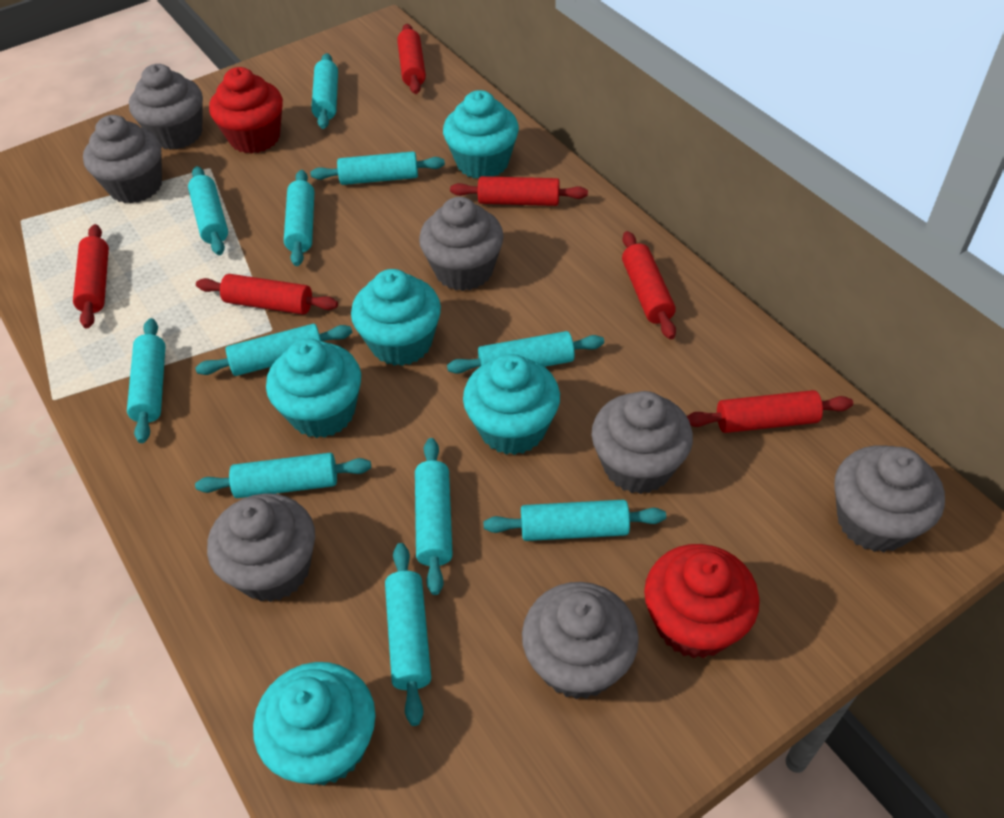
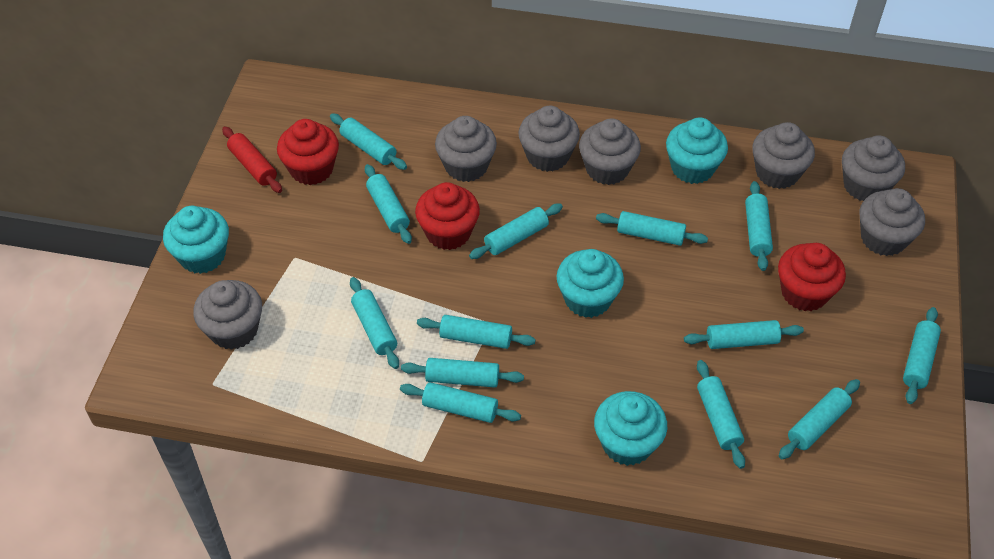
red cupcake: [209,67,283,154] [644,544,760,659] = 2 -> [277,119,339,185] [415,182,480,250] [778,243,846,311] = 3
red rolling pin: [73,224,109,328] [196,274,338,315] [397,24,426,94] [450,176,588,206] [622,231,676,339] [687,390,853,433] = 6 -> [222,127,282,193] = 1
turquoise cupcake: [253,662,375,785] [266,339,361,438] [351,269,441,366] [443,90,519,179] [463,354,560,455] = 5 -> [163,206,229,274] [556,249,624,318] [594,391,667,466] [666,118,728,184] = 4
turquoise rolling pin: [127,318,166,443] [188,166,228,255] [195,324,352,376] [195,453,371,498] [284,170,314,266] [310,151,445,185] [311,53,338,129] [385,543,431,726] [415,438,453,595] [447,331,604,374] [484,500,666,541] = 11 -> [330,114,407,170] [350,277,399,369] [365,164,412,244] [400,382,521,423] [401,358,524,388] [417,315,536,349] [469,204,563,259] [596,211,708,246] [684,320,804,349] [697,360,745,469] [745,181,773,271] [779,379,860,459] [903,307,941,404] = 13

